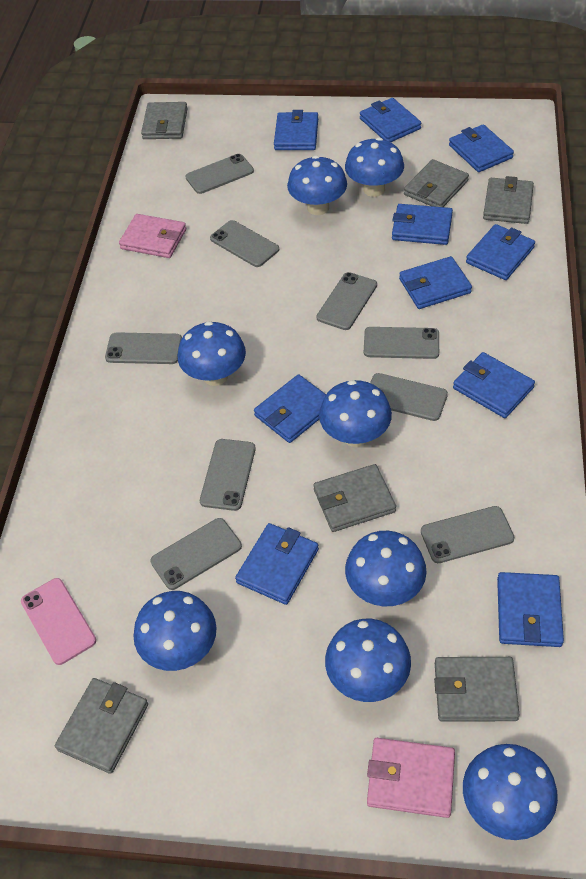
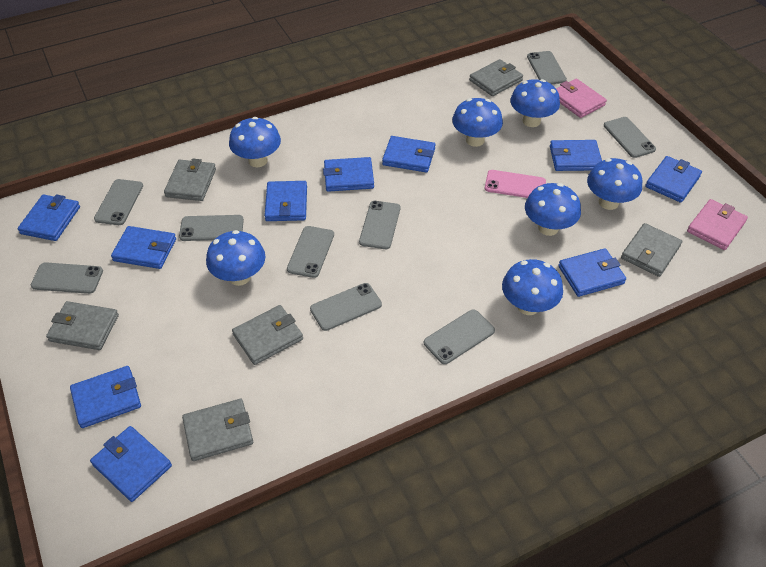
blue mushroom: [133,591,217,671] [178,321,246,386] [287,156,347,215] [319,380,392,447] [325,619,411,702] [345,137,404,197] [345,531,427,606] [463,744,558,840] = 8 -> [206,230,265,286] [229,117,281,167] [452,98,503,147] [502,259,563,315] [510,79,560,127] [525,183,581,236] [587,158,642,210] = 7

